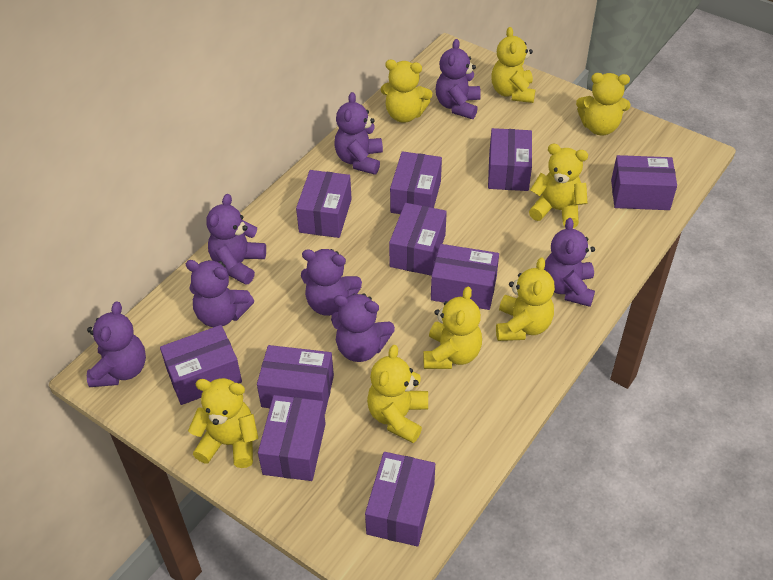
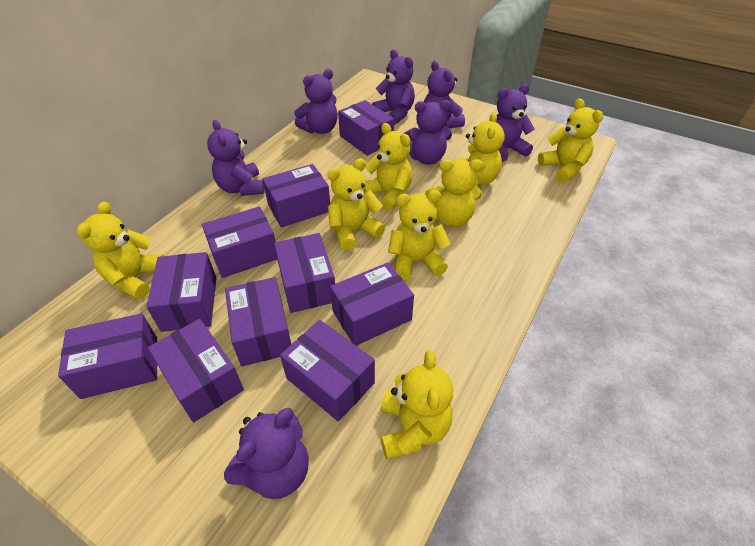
purple teddy bear: [87,302,146,387] [186,260,254,327] [207,194,266,285] [301,249,362,316] [331,294,395,362] [334,92,383,175] [436,39,481,119] [544,218,595,307] = 8 -> [207,120,265,196] [224,408,309,499] [294,69,338,134] [372,50,415,125] [404,100,452,165] [424,61,465,128] [496,84,535,162] = 7

